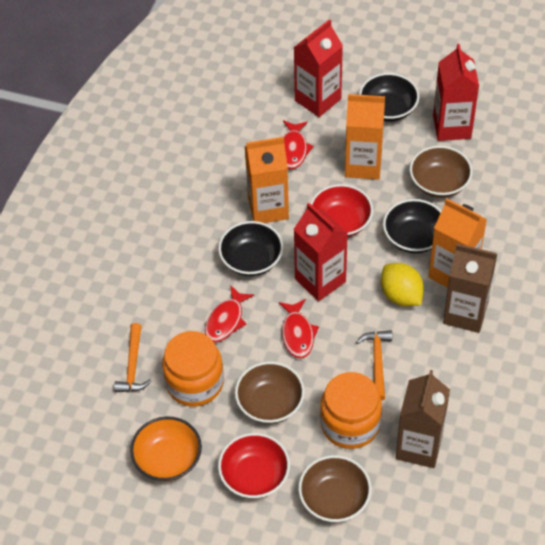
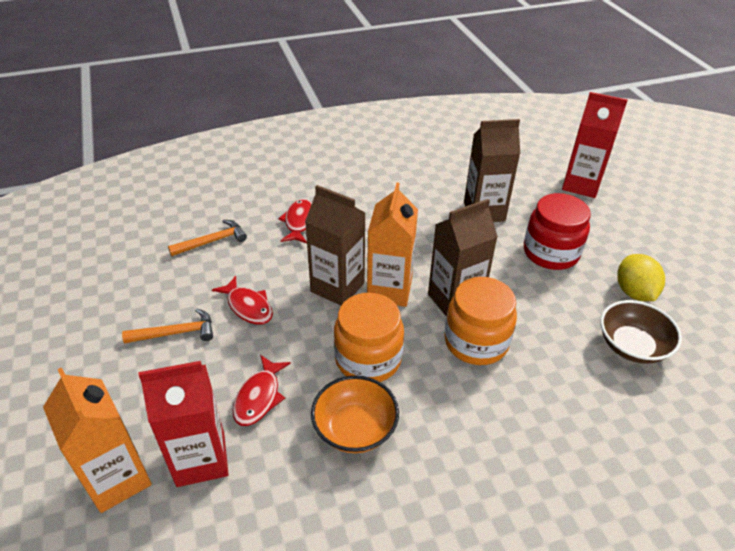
black bowl: [218,221,283,276] [359,73,419,122] [383,199,441,253] = 3 -> none = 0
brown bowl: [235,361,305,424] [298,455,371,522] [410,146,473,198] = 3 -> [600,300,682,364] = 1
brown carton: [395,370,450,468] [443,244,497,333] = 2 -> [305,185,365,305] [428,199,498,317] [464,119,520,222] = 3
orange carton: [245,137,289,223] [345,94,385,180] [428,198,487,288] = 3 -> [43,367,152,513] [367,182,418,307] = 2
red bowl: [218,433,290,499] [310,184,373,237] = 2 -> none = 0
red carton: [293,19,343,117] [293,203,348,301] [433,44,479,141] = 3 -> [139,361,229,487] [562,92,628,198] = 2
red jar: none = 0 -> [524,193,591,270] = 1

